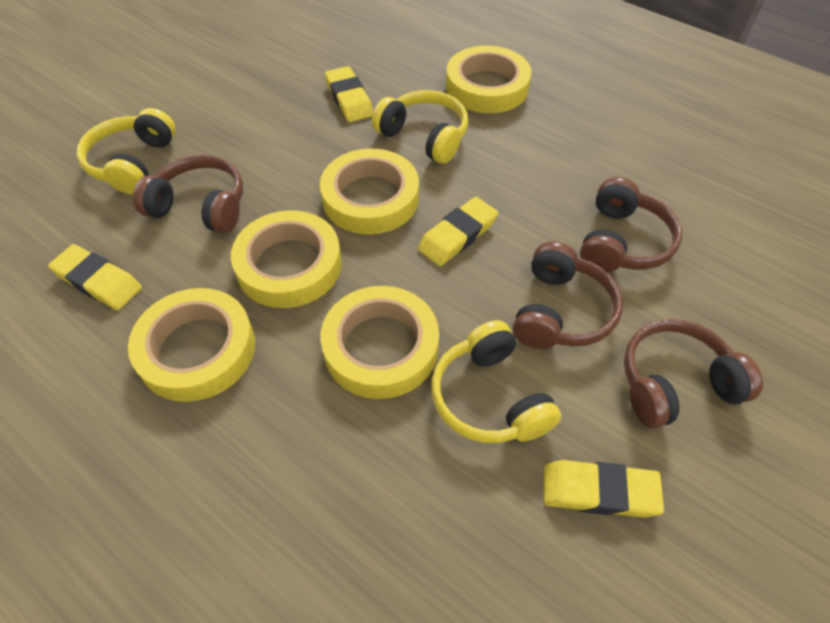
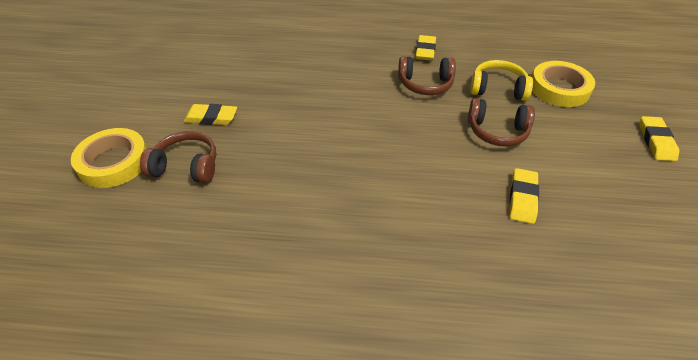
brown headphones: [133,155,243,233] [513,241,623,349] [580,177,682,272] [624,319,763,429] = 4 -> [140,131,216,183] [398,56,456,95] [468,98,535,147] = 3
yellow headphones: [76,108,176,194] [372,90,468,164] [431,320,561,443] = 3 -> [470,60,533,101] = 1
yellow tape: [128,288,255,402] [231,210,342,308] [320,149,419,234] [320,286,439,399] [446,46,531,113] = 5 -> [71,128,147,188] [532,61,595,107] = 2

